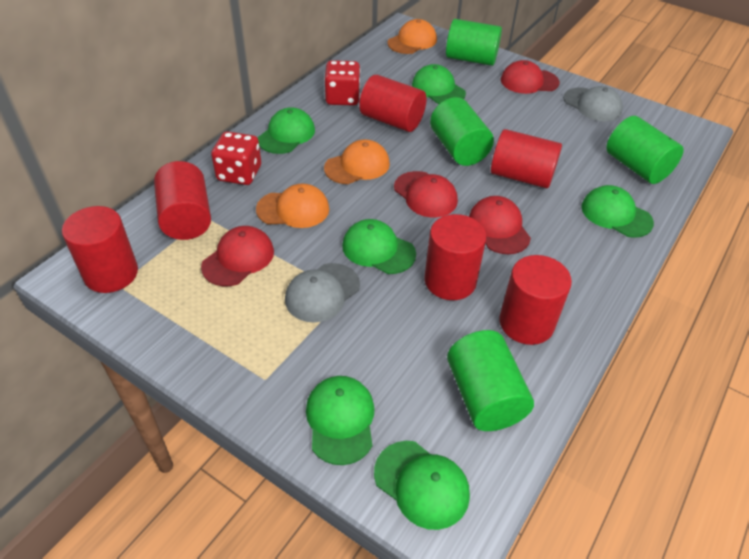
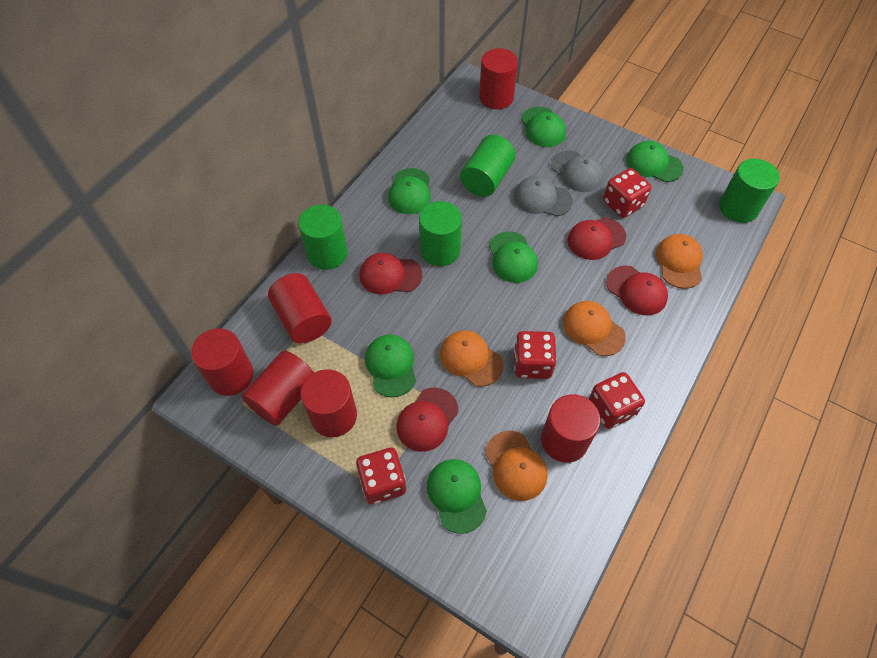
orange cap: [256,183,329,228] [324,139,390,184] [387,19,437,54] = 3 -> [440,330,504,387] [485,431,547,501] [563,301,626,356] [656,234,703,289] = 4
red dice: [211,131,261,185] [324,60,360,105] = 2 -> [356,448,406,504] [514,331,557,379] [589,372,645,429] [603,168,651,218] = 4

